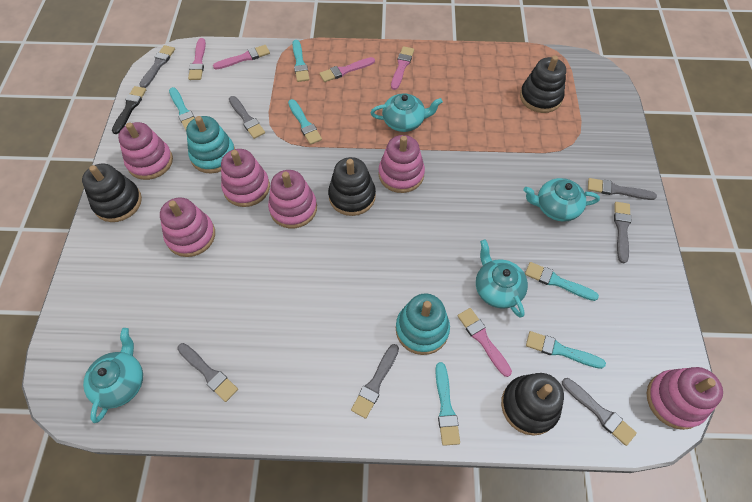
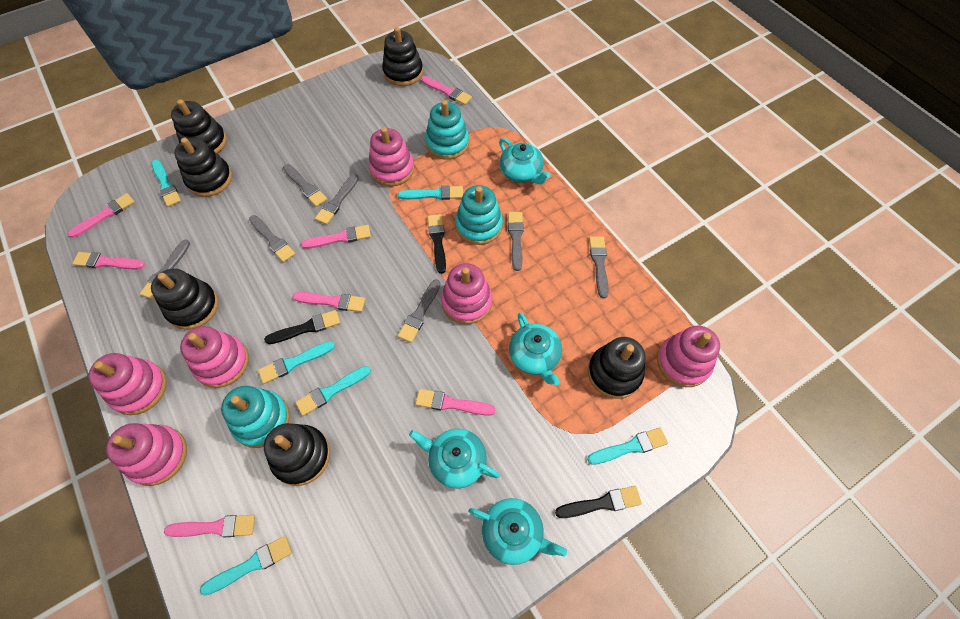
black brush: [112,86,146,134] = 1 -> [264,310,340,344] [428,214,446,274] [555,486,642,518] = 3
black stacking toy: [82,164,142,222] [328,157,376,216] [501,373,564,436] [520,56,566,113] = 4 -> [151,268,218,330] [171,99,227,153] [174,138,232,197] [264,423,330,486] [382,27,423,86] [588,337,646,399] = 6
pink brush: [188,38,206,80] [213,45,270,69] [319,57,375,82] [391,46,414,90] [458,308,512,377] = 5 -> [68,193,135,238] [72,252,145,270] [164,515,255,538] [293,292,365,312] [301,225,371,249] [415,389,496,416] [421,76,472,105] = 7
turquoise stacking toy: [186,116,235,173] [396,293,450,355] = 2 -> [221,386,290,448] [425,100,469,160] [455,185,503,245] = 3

